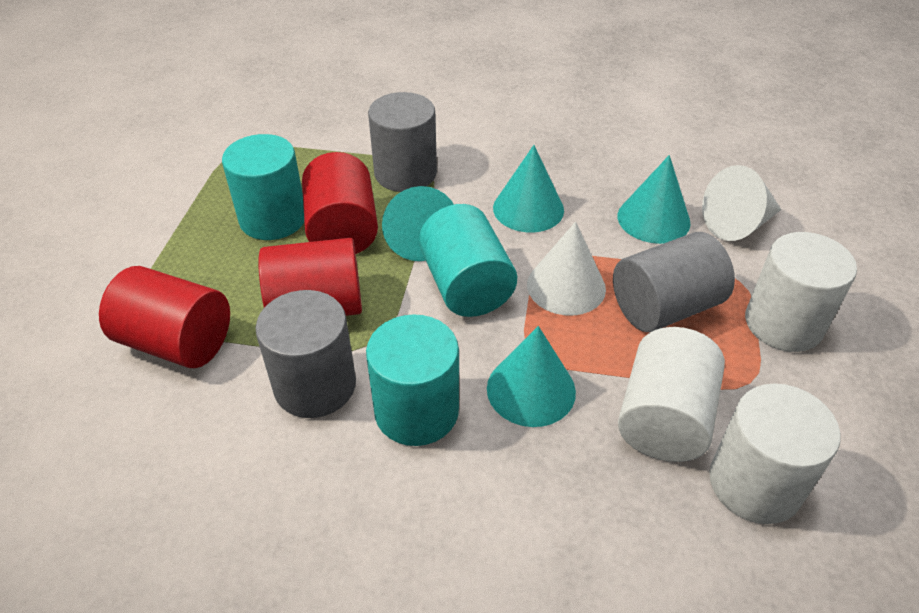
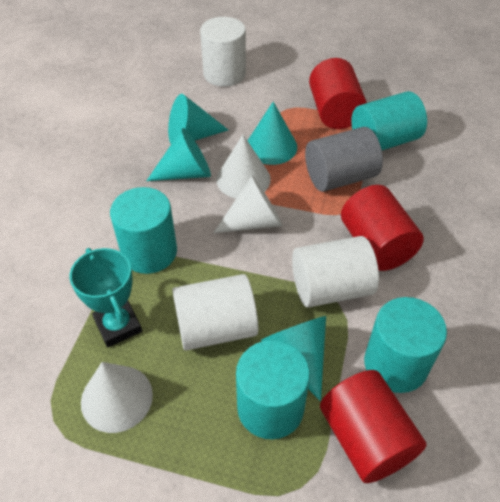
grey cylinder: [256,290,356,418] [368,92,437,192] [613,232,735,332] = 3 -> [305,127,383,192] = 1
turquoise cylinder: [222,134,304,240] [366,314,459,446] [419,204,517,317] = 3 -> [110,187,177,274] [236,340,310,439] [351,91,427,150] [364,297,447,393] = 4
turquoise trophy: none = 0 -> [70,248,142,347] = 1
white cone: [527,222,606,316] [702,165,781,241] = 2 -> [81,362,153,433] [213,175,283,233] [216,135,271,198] = 3

